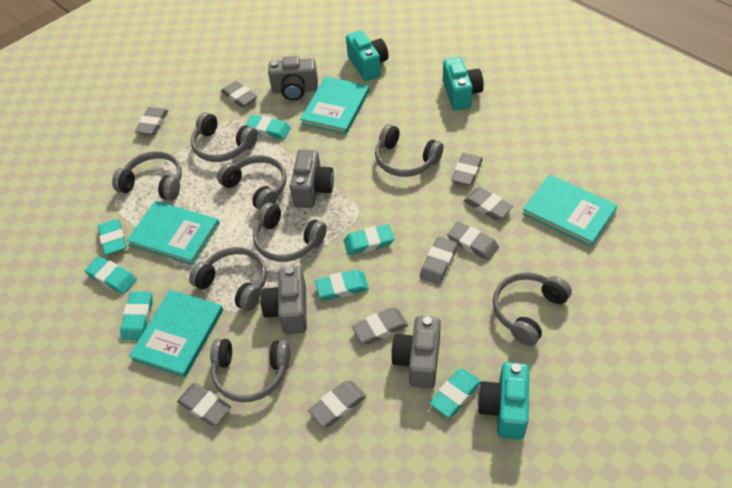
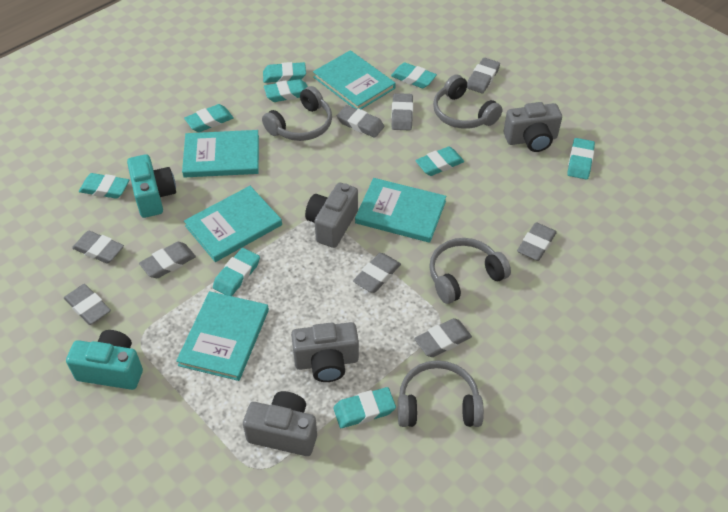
grey headphones: [112,151,182,201] [189,247,267,311] [191,112,257,162] [210,338,290,402] [217,155,287,211] [253,203,327,262] [375,124,443,177] [493,272,572,346] = 8 -> [262,86,332,141] [398,360,484,427] [429,238,511,304] [433,74,502,129] = 4
turquoise book: [127,201,220,265] [129,290,223,378] [300,77,370,134] [522,174,617,247] = 4 -> [176,291,269,381] [182,130,259,177] [184,186,282,262] [313,50,396,109] [355,178,446,243] = 5
turquoise camera: [346,31,388,81] [443,57,484,111] [478,362,529,439] = 3 -> [66,330,143,390] [127,154,176,218] = 2
turquoise eraser: [85,256,137,294] [98,219,126,255] [120,292,153,340] [245,115,291,140] [315,270,369,300] [344,224,394,255] [429,368,481,418] = 7 -> [79,173,129,199] [184,104,234,132] [213,248,260,296] [263,62,306,83] [264,79,308,102] [333,387,396,428] [391,63,437,88] [415,146,464,176] [567,138,595,180] = 9

